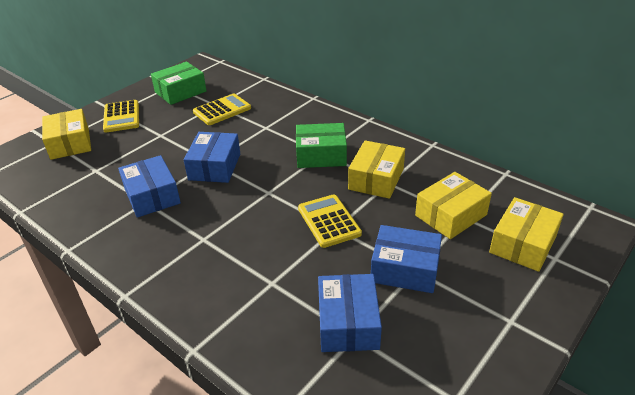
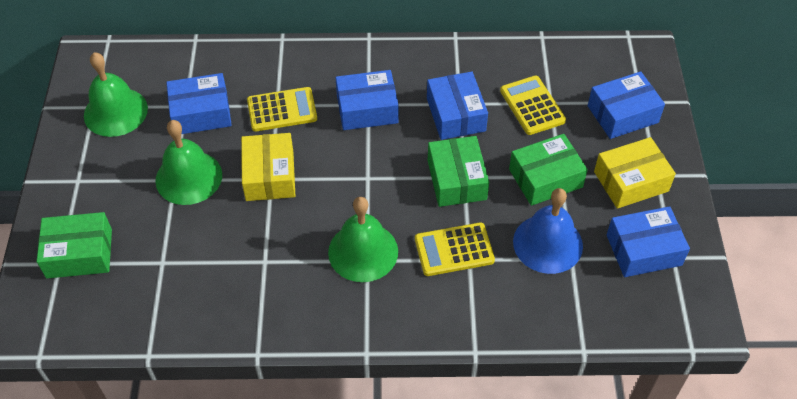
blue bell: none = 0 -> [513,188,583,274] = 1
blue box: [118,155,181,218] [184,132,240,183] [318,274,382,352] [371,225,442,293] = 4 -> [166,73,232,134] [336,70,399,130] [427,72,488,140] [588,71,665,139] [607,206,690,277] = 5
green bell: none = 0 -> [84,52,148,137] [155,120,222,205] [328,197,398,282] = 3
green box: [151,62,207,105] [296,123,347,168] = 2 -> [37,212,112,279] [428,136,489,207] [509,134,588,206] = 3
yellow box: [42,109,91,160] [348,140,405,199] [415,172,492,239] [489,197,564,272] = 4 -> [241,133,295,201] [594,137,676,209] = 2

